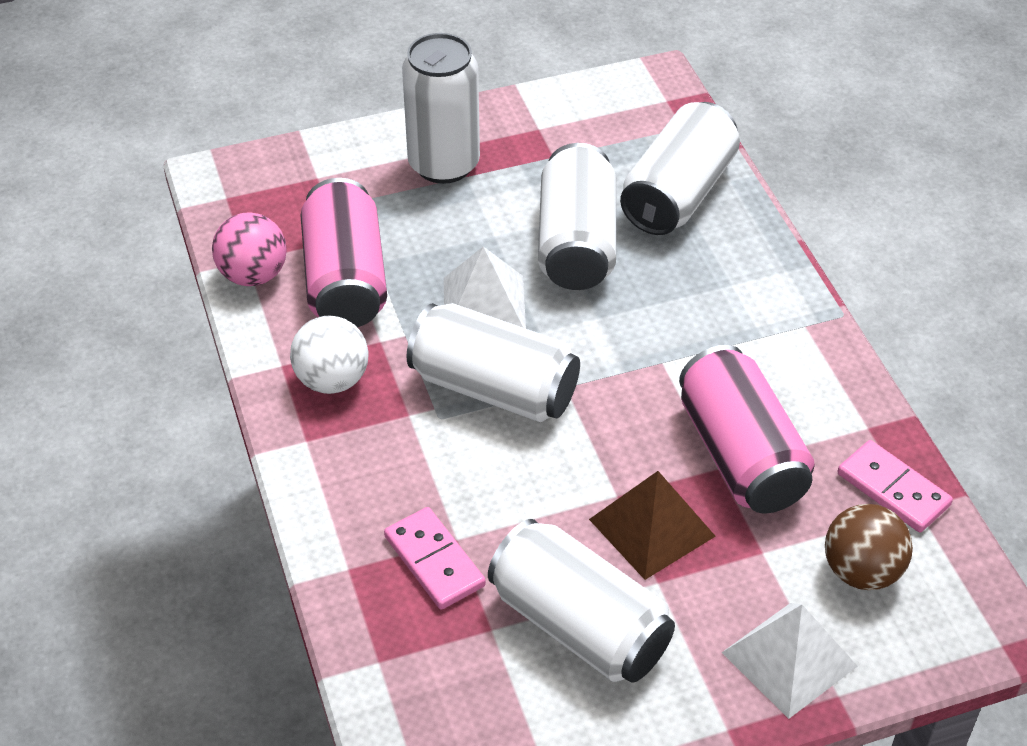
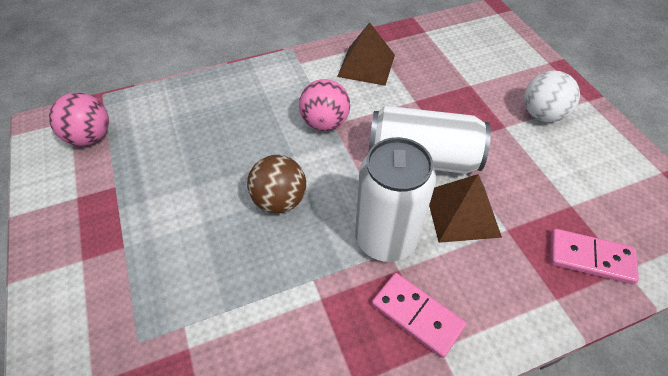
brown pyramid: [589,471,716,580] = 1 -> [337,22,395,86] [429,174,502,243] = 2
pink ball: [212,212,287,286] = 1 -> [49,93,109,146] [299,79,350,131] = 2
pink can: [300,178,387,327] [679,345,815,513] = 2 -> none = 0
white can: [402,33,480,184] [406,303,580,422] [488,519,675,683] [538,143,616,290] [620,102,740,235] = 5 -> [355,137,436,262] [369,106,491,174] = 2
white pyramid: [444,246,526,329] [722,603,858,719] = 2 -> none = 0

